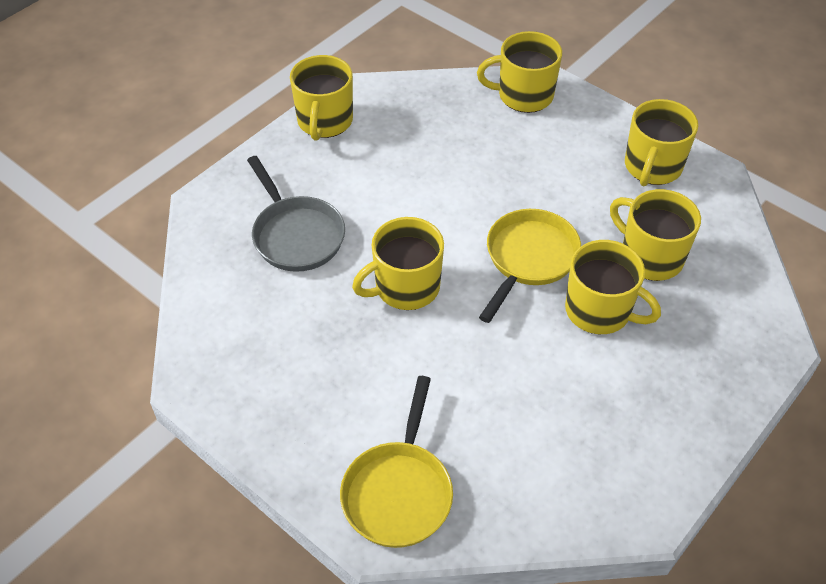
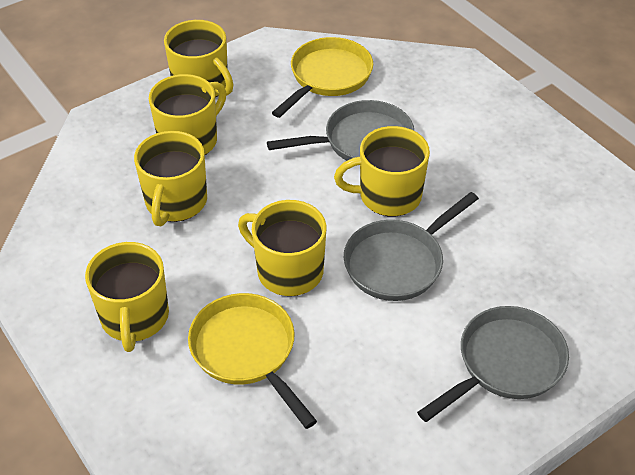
grey pan: [247,156,345,272] = 1 -> [267,100,414,161] [344,192,479,301] [417,306,569,422] = 3

